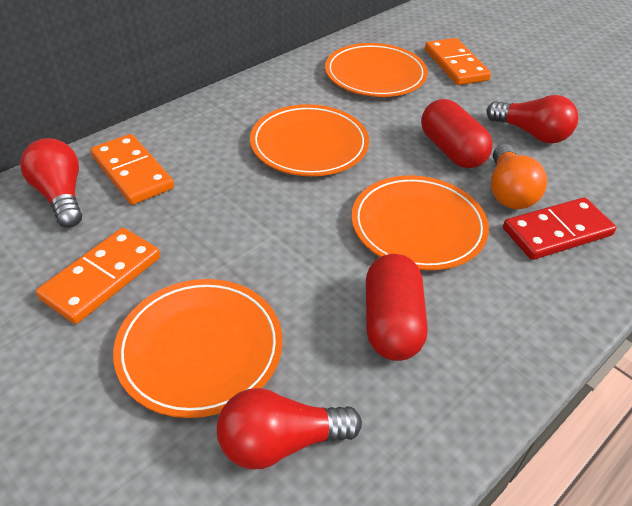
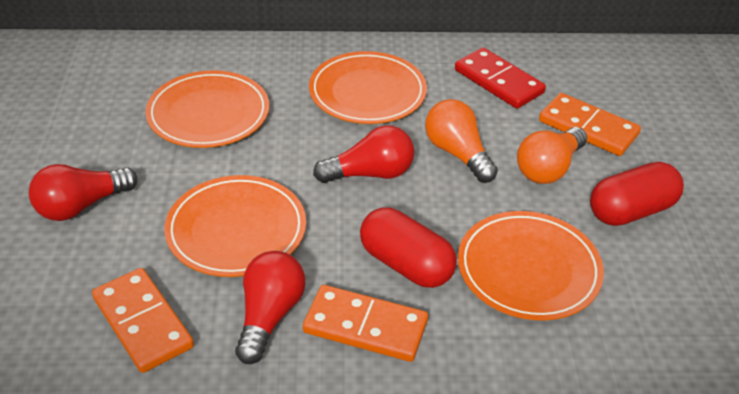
orange light bulb: [491,144,547,209] = 1 -> [425,99,498,183] [517,127,587,184] = 2

